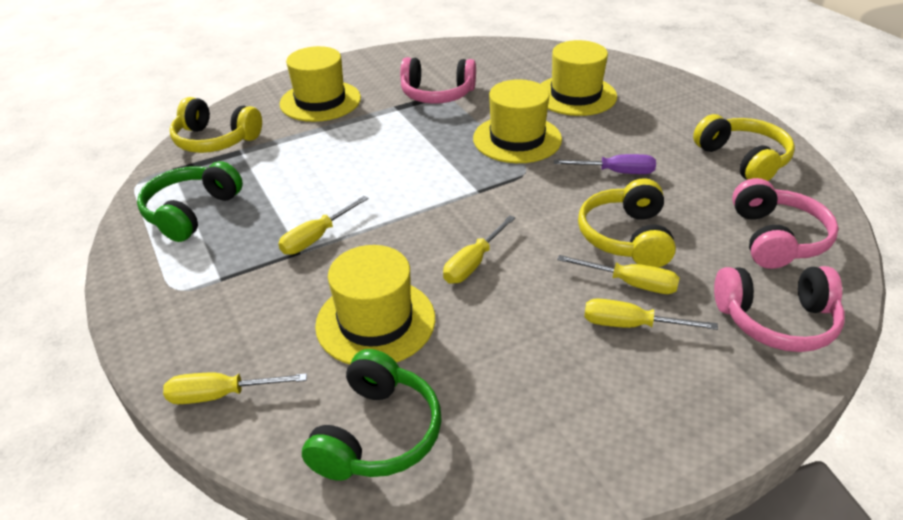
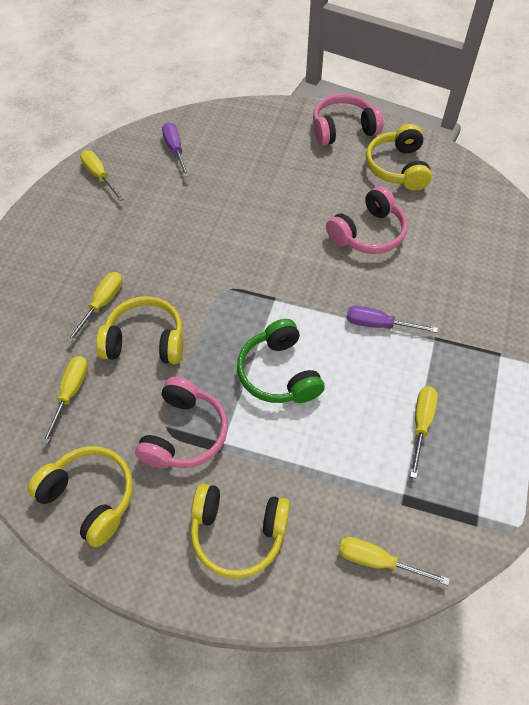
green headphones: [137,161,243,242] [302,349,442,481] = 2 -> [237,319,325,403] = 1
purple screwdriver: [554,154,656,174] = 1 -> [162,122,189,177] [346,306,438,333] = 2
yellow hat: [280,46,361,122] [315,245,435,365] [473,79,562,163] [541,40,617,116] = 4 -> none = 0
yellow headphones: [170,97,262,153] [578,178,676,268] [693,114,795,181] = 3 -> [27,446,133,547] [96,296,183,364] [191,484,290,579] [366,124,432,191] = 4

